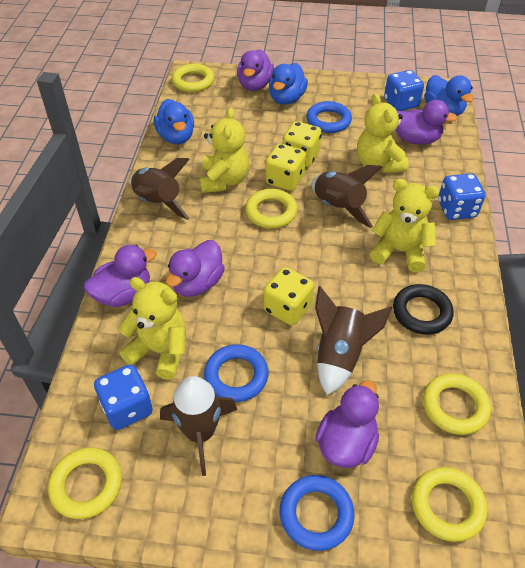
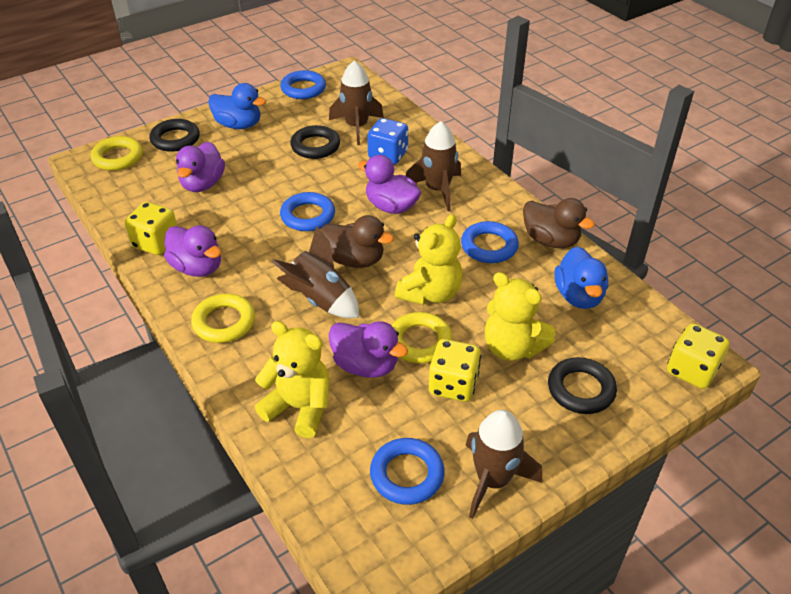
black ring: [393,284,453,335] = 1 -> [149,119,200,152] [290,125,340,159] [548,357,617,414] = 3
blue dice: [94,364,153,430] [384,70,424,111] [438,173,485,220] = 3 -> [367,118,408,165] = 1
blue duck: [154,99,194,144] [269,63,308,105] [424,75,474,116] = 3 -> [208,83,266,129] [554,246,608,309] = 2
blue ring: [204,344,268,402] [280,475,355,551] [306,101,352,133] = 3 -> [280,70,326,99] [280,192,335,231] [370,438,445,505] [461,221,519,263] = 4
brown duck: none = 0 -> [321,215,394,268] [523,198,595,248] = 2
purple duck: [84,245,157,307] [166,240,225,297] [237,49,274,91] [315,380,379,468] [396,99,458,145] = 5 -> [164,225,221,277] [176,142,225,192] [328,321,408,378] [358,155,421,214] = 4
yellow ring: [48,447,122,519] [172,64,214,92] [245,189,298,228] [412,467,487,542] [423,373,491,435] = 5 -> [91,136,143,171] [191,294,255,343] [391,312,453,363] = 3
yellow teddy bear: [118,277,186,380] [200,108,249,193] [357,93,408,173] [370,179,440,273] = 4 -> [255,321,330,438] [395,214,463,305] [485,272,555,361] = 3

